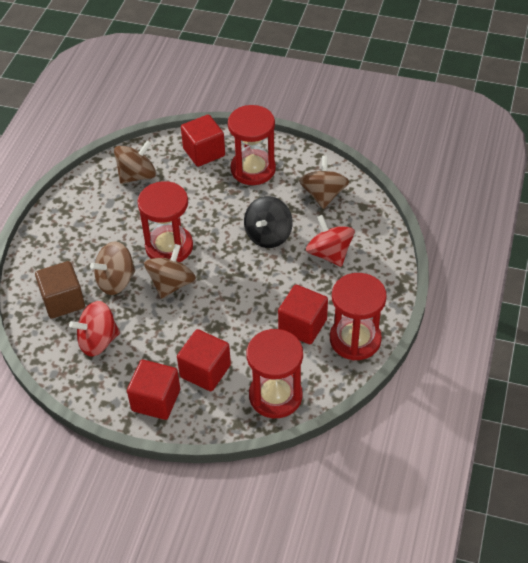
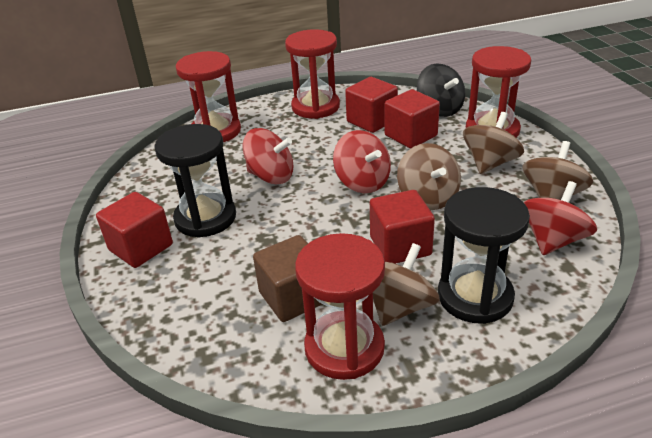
black hourglass: none = 0 -> [154,124,236,238] [438,187,530,324] = 2
red spinning top: [69,301,120,357] [306,215,355,267] = 2 -> [242,128,294,184] [333,130,391,193] [524,181,597,255] = 3

